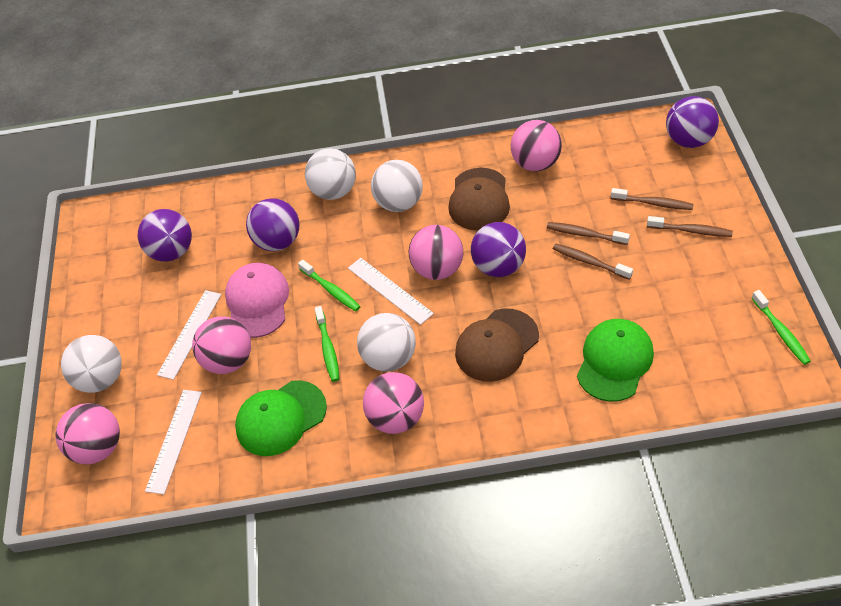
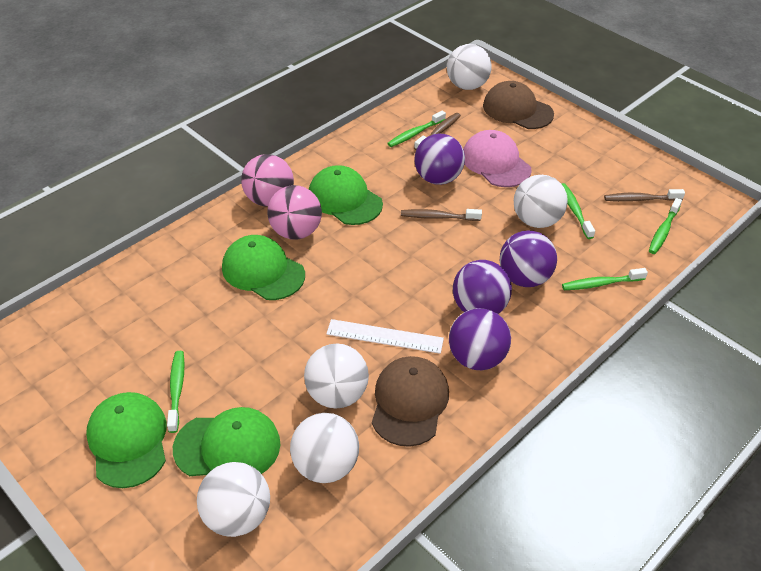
brown toothbrush: [547,222,630,245] [553,244,633,280] [611,188,694,210] [647,216,733,237] = 4 -> [401,209,482,221] [414,113,461,150] [604,189,685,202] = 3
green cap: [235,380,327,456] [577,319,654,402] = 2 -> [86,392,167,488] [173,407,280,476] [222,235,305,300] [309,165,383,225] = 4
green toothbrush: [298,260,361,311] [315,306,340,382] [752,290,811,365] = 3 -> [167,351,185,433] [387,111,446,147] [561,183,595,239] [562,268,648,290] [649,198,682,254] = 5
pink ball: [56,403,120,464] [192,317,251,374] [363,372,424,434] [409,225,463,280] [511,120,562,171] = 5 -> [241,154,294,207] [267,185,322,240] = 2
white ball: [61,335,122,393] [305,148,356,200] [357,313,416,372] [371,160,423,212] = 4 -> [197,462,270,537] [290,413,359,483] [304,343,369,408] [447,44,492,90] [514,175,568,228] = 5
white ruler: [145,390,202,494] [157,290,221,380] [348,258,434,325] = 3 -> [326,319,444,354] = 1

